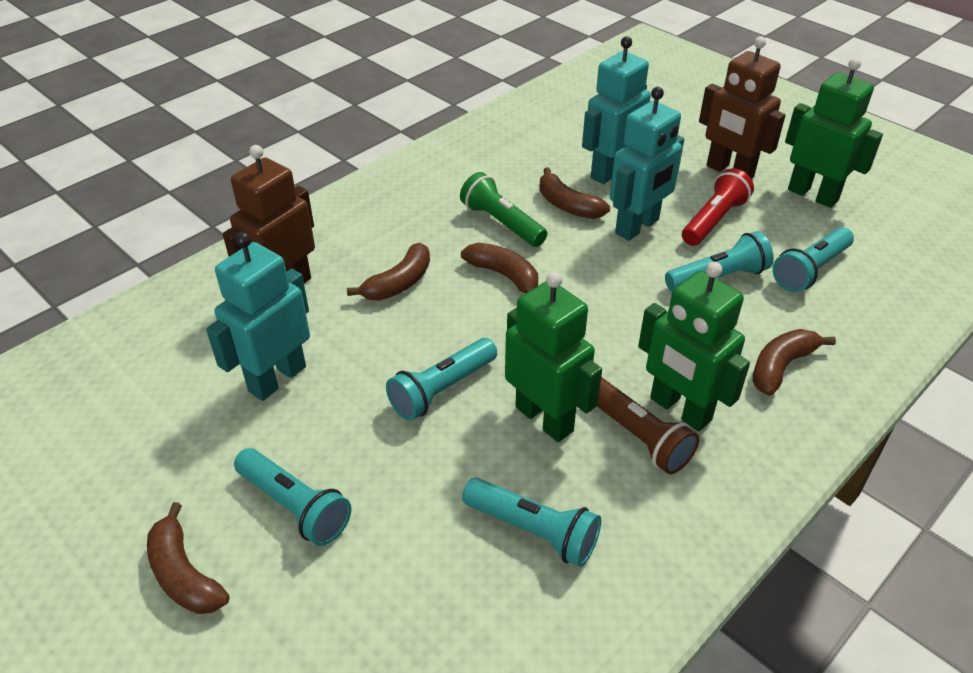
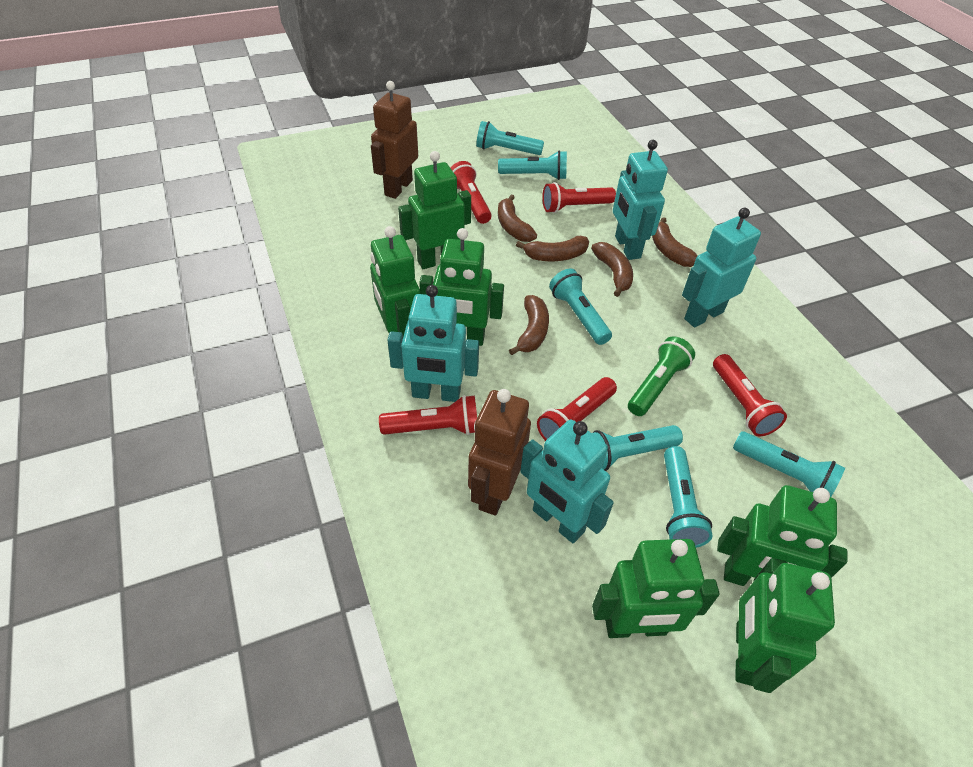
brown flashlight: [597,377,699,474] = 1 -> none = 0
green robot: [505,272,602,442] [638,262,750,431] [785,58,883,208] = 3 -> [370,226,420,336] [398,151,471,269] [419,228,504,346] [592,539,720,638] [717,485,848,586] [735,558,835,693] = 6
red flashlight: [682,168,754,246] = 1 -> [379,395,477,435] [450,161,492,224] [537,377,617,441] [542,182,616,213] [713,354,787,436] = 5
turquoise flashlight: [234,448,351,546] [386,338,497,421] [462,478,601,567] [665,231,774,292] [773,227,854,292] = 5 -> [476,121,544,155] [498,150,567,180] [549,269,612,345] [592,425,683,471] [664,446,713,548] [733,432,845,497] = 6
turquoise robot: [206,232,310,401] [582,36,651,184] [610,87,684,241] = 3 -> [387,285,479,402] [520,420,614,544] [613,140,668,260] [682,208,761,328] = 4

